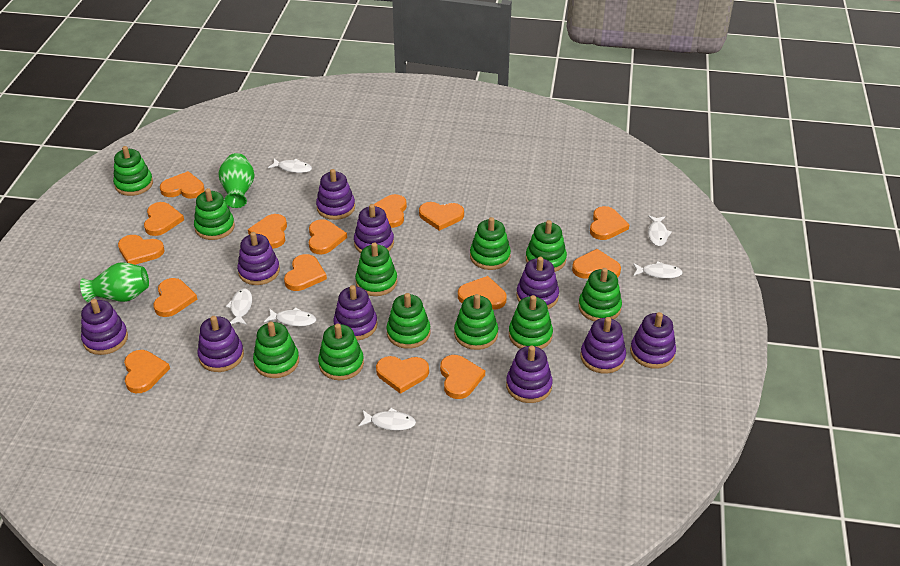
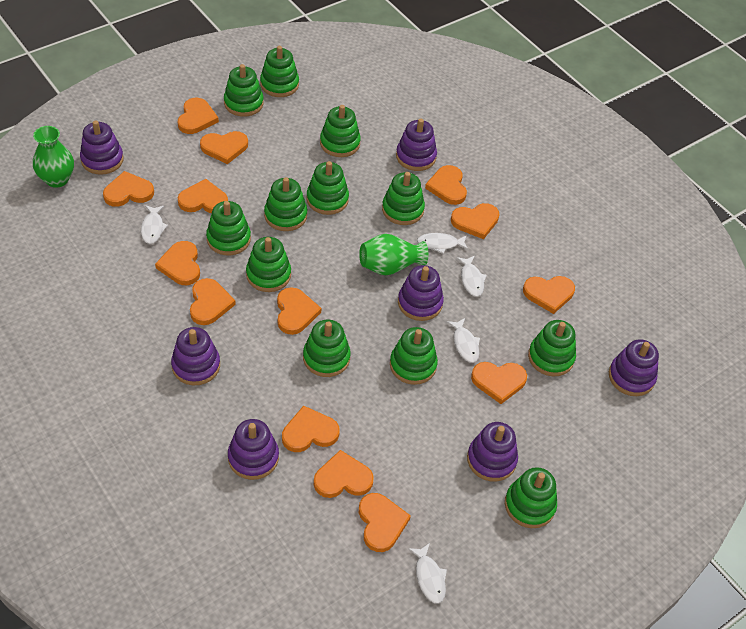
green stacking toy: [113,146,153,196] [194,188,235,240] [253,322,299,378] [318,324,364,380] [355,242,397,296] [386,293,430,349] [454,294,498,350] [470,217,511,270] [509,295,553,349] [526,220,567,272] [578,268,622,321] = 11 -> [206,201,251,255] [224,64,264,117] [246,237,291,292] [260,46,299,97] [264,177,307,231] [303,320,351,377] [306,161,349,215] [320,105,361,157] [382,172,425,225] [390,327,438,385] [505,467,557,528] [528,320,576,377] = 12
orange heart: [118,235,165,265] [124,350,170,393] [144,202,184,236] [153,278,197,317] [160,171,205,199] [248,214,287,249] [284,254,327,291] [309,219,347,255] [374,194,407,228] [376,356,429,394] [419,202,464,231] [440,355,485,399] [458,276,507,310] [572,249,621,279] [590,206,629,240] = 15 -> [103,171,154,207] [155,241,200,285] [178,98,219,134] [178,179,228,213] [190,278,236,325] [200,131,248,164] [277,287,321,335] [282,406,340,452] [314,450,374,498] [359,493,411,552] [425,165,467,205] [451,203,500,239] [471,362,527,404] [523,276,575,314] = 14
purple stacking toy: [81,299,128,355] [198,316,244,372] [237,232,280,285] [316,169,355,220] [333,285,377,340] [354,204,394,253] [506,346,553,403] [516,257,559,309] [580,317,626,374] [630,312,676,369] = 10 -> [80,120,124,175] [171,327,220,385] [228,419,279,480] [396,119,437,171] [398,265,444,321] [467,422,518,482] [609,339,659,396] = 7
white fish: [226,288,252,325] [264,307,316,327] [268,158,312,173] [359,408,416,431] [633,261,683,279] [648,215,672,246] = 6 -> [141,205,168,244] [408,543,447,604] [417,233,469,254] [446,318,480,363] [456,256,487,297] = 5

